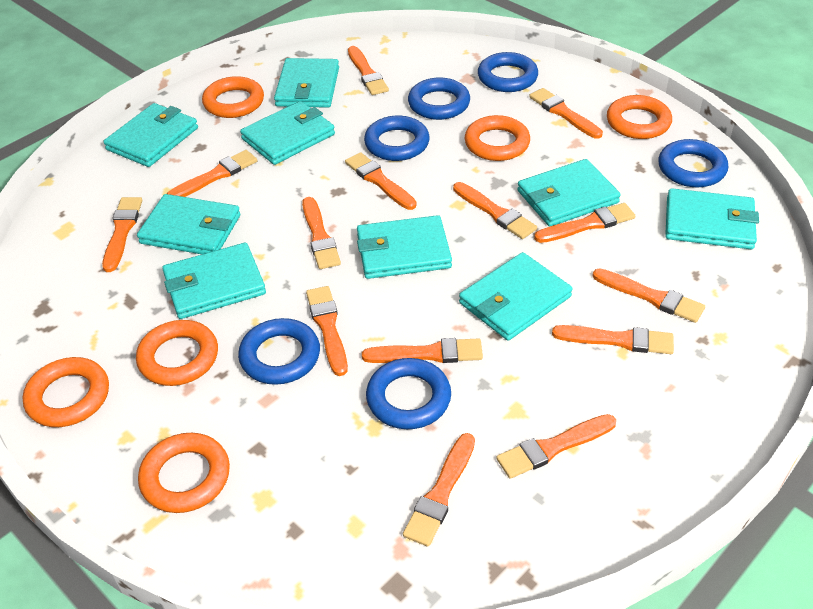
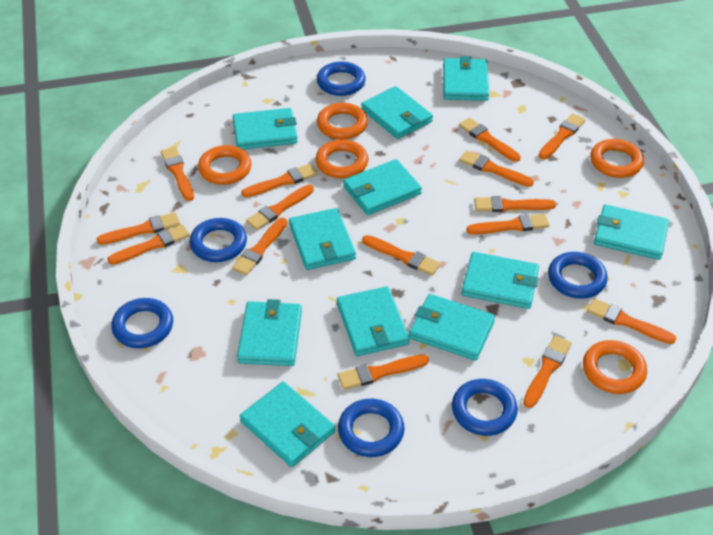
orange brush: [102,197,142,272] [167,150,257,197] [302,197,341,269] [306,286,348,376] [345,152,417,210] [348,46,389,95] [362,338,483,363] [403,433,475,547] [453,182,537,239] [496,414,616,479] [529,88,603,138] [534,203,635,243] [552,325,674,354] [593,268,705,323] = 14 -> [97,212,180,245] [107,224,190,265] [161,147,194,201] [232,218,287,276] [241,164,318,197] [246,185,314,230] [337,354,429,390] [362,235,441,276] [459,118,521,162] [459,150,534,187] [466,214,549,235] [474,196,556,212] [523,336,572,408] [539,113,586,159] [587,298,676,344] = 15
orange ring: [22,357,109,427] [136,320,218,386] [138,433,230,513] [202,76,264,118] [465,115,530,161] [607,95,672,139] = 6 -> [198,145,252,185] [316,139,369,179] [317,103,368,139] [583,340,647,394] [590,139,644,178] = 5
turquoise wallet: [103,103,198,167] [137,194,240,254] [162,243,266,319] [240,101,335,165] [274,58,339,108] [357,215,452,279] [459,252,572,341] [517,159,621,227] [665,188,759,249] = 9 -> [233,108,298,150] [237,299,302,366] [240,382,335,467] [289,208,356,270] [337,286,410,356] [343,159,422,215] [361,86,433,139] [409,294,495,361] [443,56,489,101] [462,252,539,309] [594,204,669,260] = 11

